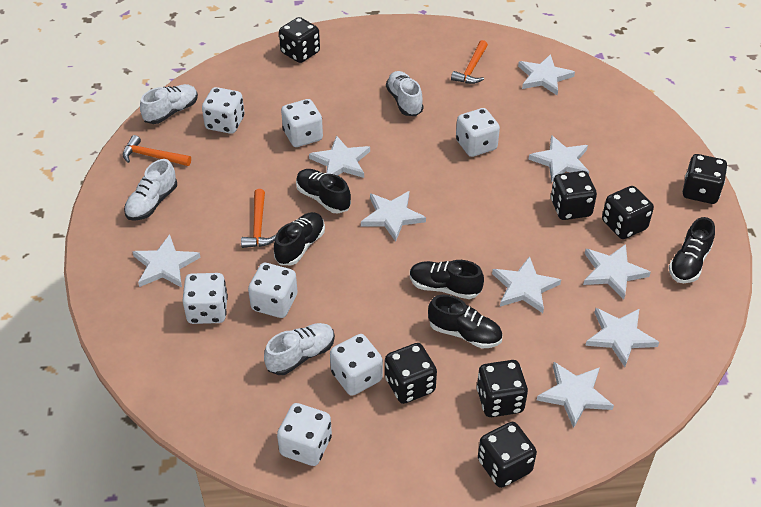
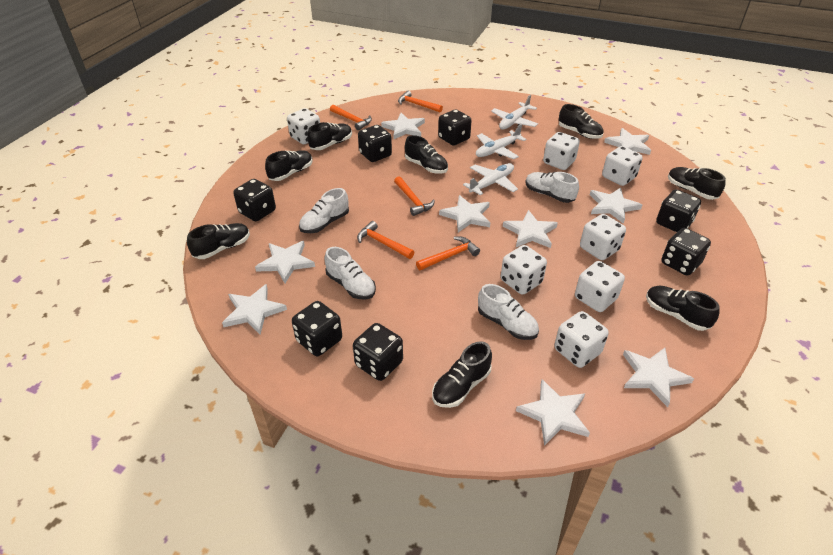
black shoe: [274,212,325,265] [296,169,351,214] [410,260,484,299] [428,295,502,348] [669,217,715,283] = 5 -> [187,223,250,259] [265,150,313,181] [307,122,352,150] [405,135,448,174] [432,341,492,408] [559,104,604,139] [646,286,720,331] [668,167,726,200] = 8
orange hammer: [123,135,191,166] [241,189,276,248] [451,40,488,84] = 3 -> [330,105,372,130] [357,221,414,259] [394,176,435,216] [398,91,443,113] [416,237,480,271] = 5
white plane: none = 0 -> [463,163,518,195] [476,124,527,159] [491,94,538,130] = 3

